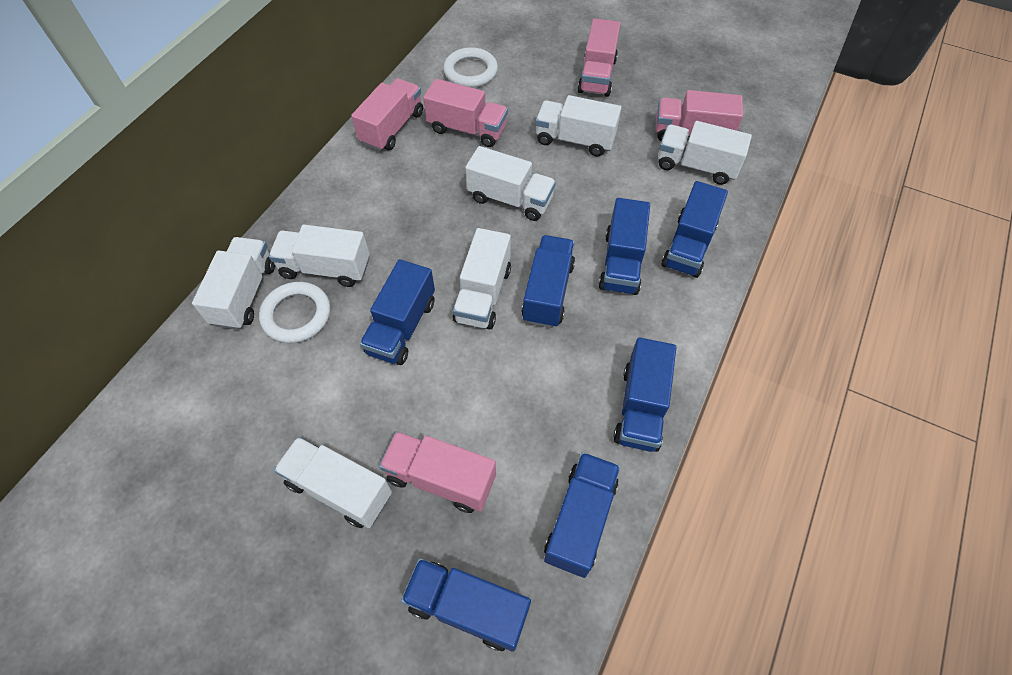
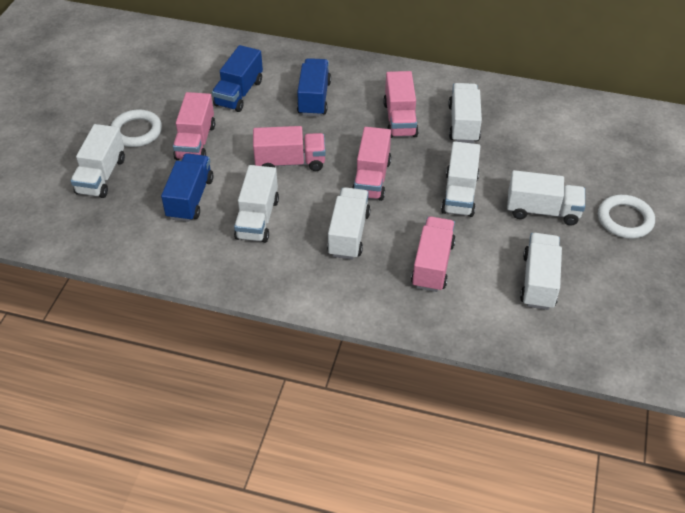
blue truck: [360,259,435,365] [401,558,531,652] [522,235,575,328] [544,452,620,578] [599,198,650,295] [614,337,676,452] [661,181,728,278] = 7 -> [161,153,213,222] [212,45,263,112] [297,58,331,116] = 3

